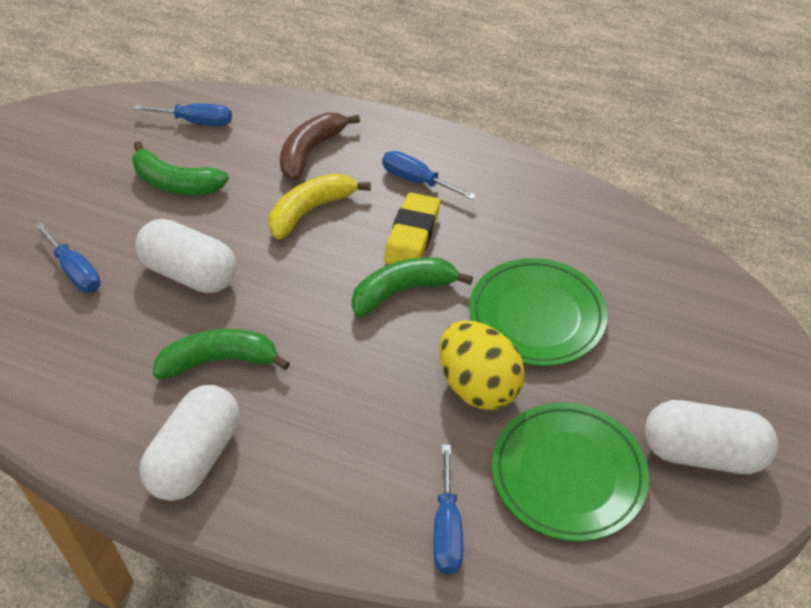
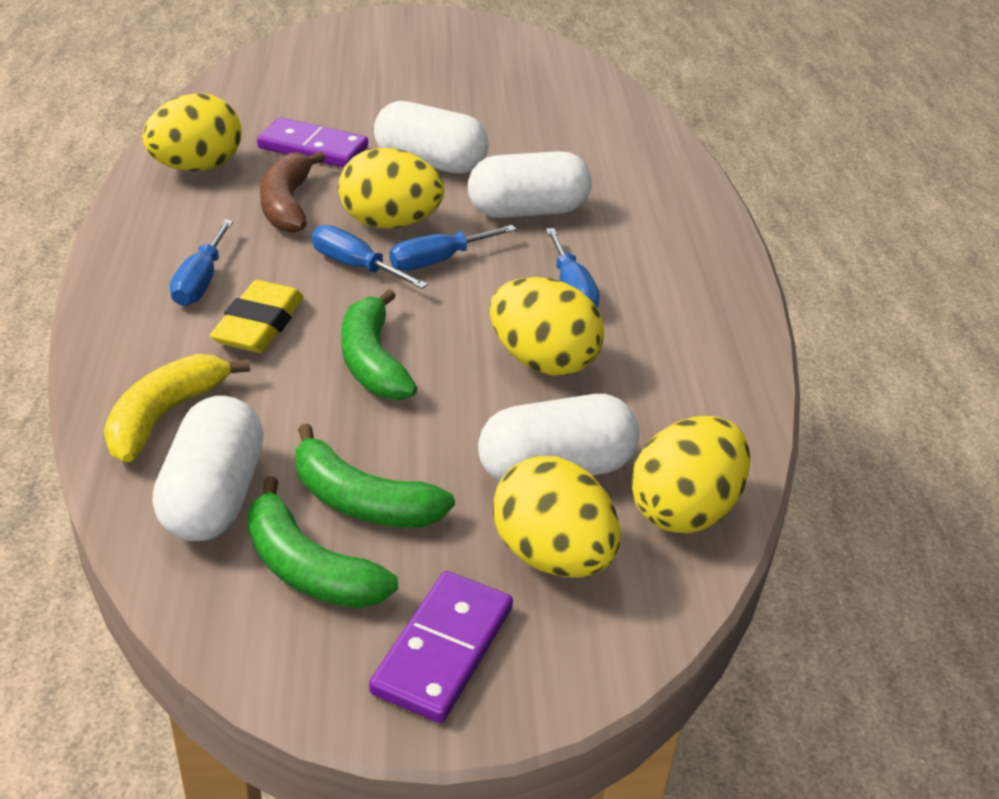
green plate: [469,258,607,366] [492,403,649,541] = 2 -> none = 0
purple domino: none = 0 -> [257,118,368,167] [369,571,513,723] = 2
white capsule: [135,219,237,293] [139,385,240,501] [645,400,778,474] = 3 -> [152,396,264,541] [374,101,489,174] [468,151,592,218] [478,394,640,482] = 4
yellow egg: [439,320,525,410] = 1 -> [142,93,242,171] [338,148,444,229] [490,277,604,376] [493,456,620,578] [631,416,750,534] = 5

